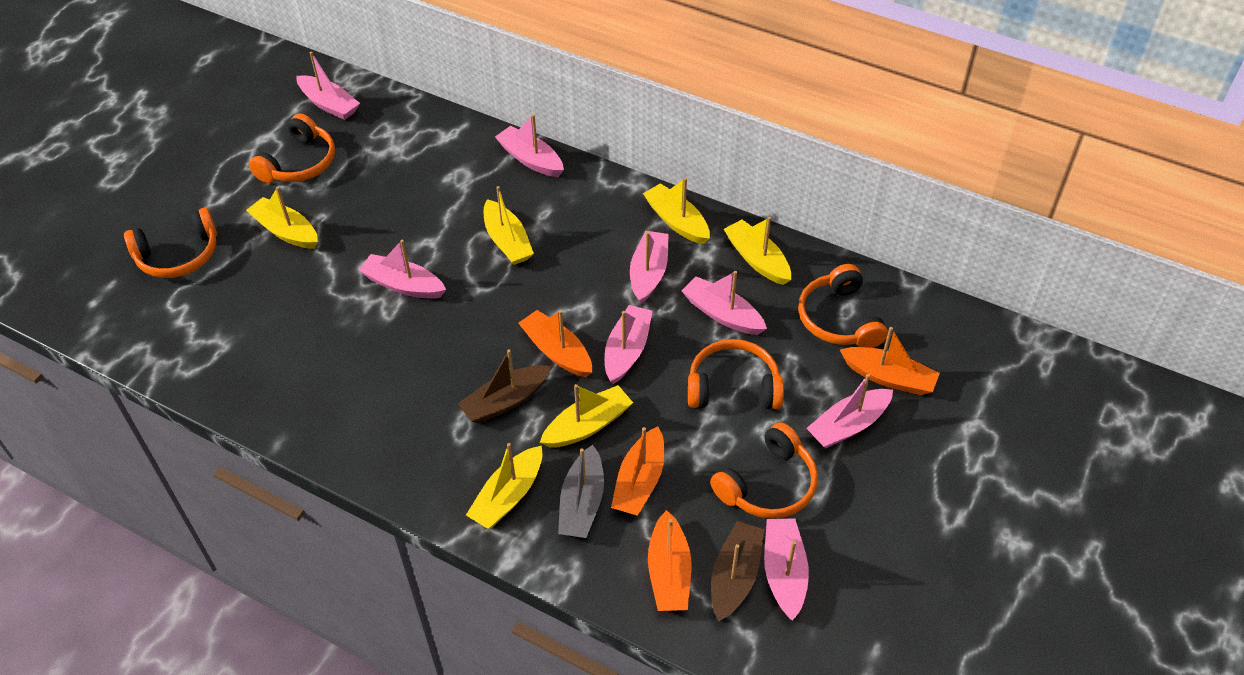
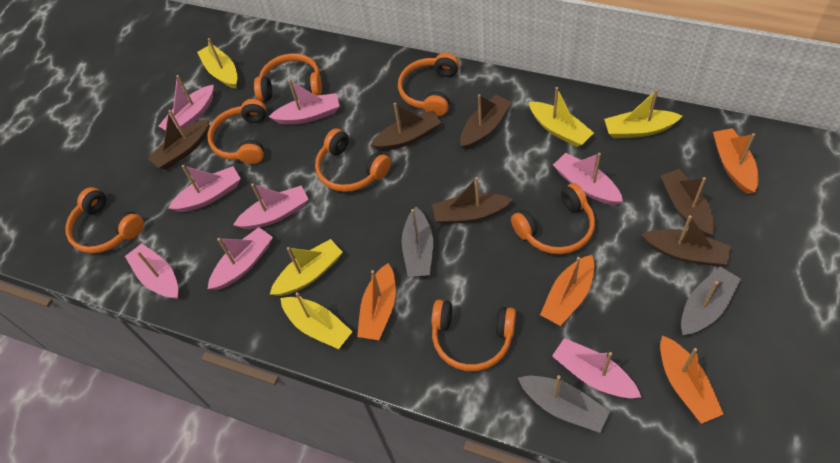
brown boat: [458,349,551,423] [711,521,764,622] = 2 -> [147,110,210,169] [371,103,441,151] [432,177,513,224] [460,94,512,149] [642,215,731,266] [661,169,715,236] = 6
grey boat: [558,445,604,538] = 1 -> [402,207,433,277] [518,375,610,433] [681,266,741,335] = 3
orange headphones: [124,208,217,278] [249,113,335,183] [688,339,784,409] [710,422,818,519] [798,264,888,348] = 5 -> [65,187,144,253] [207,99,266,164] [254,53,322,101] [315,128,391,192] [398,53,459,116] [432,299,516,371] [511,183,595,254] = 7
yellow boat: [246,187,318,249] [466,443,542,529] [484,186,534,265] [540,384,633,448] [643,178,710,244] [724,217,791,285] = 6 -> [197,38,237,89] [270,239,343,296] [280,292,353,349] [529,87,594,147] [604,89,682,138] = 5

